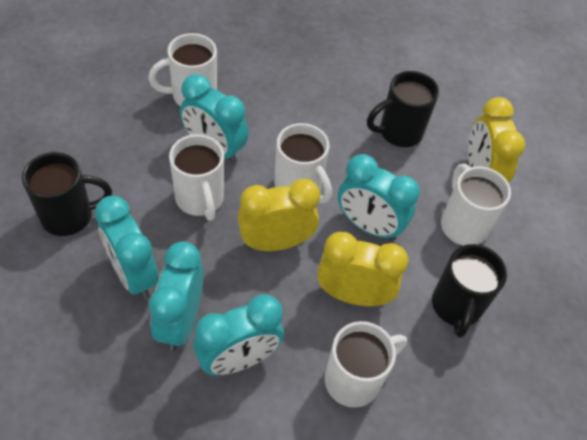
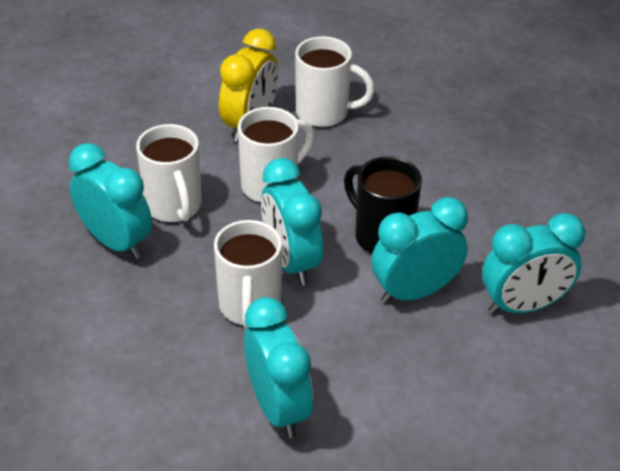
black mug: [22,152,112,236] [367,71,439,147] [432,244,507,338] = 3 -> [344,156,422,254] = 1
white mug: [148,33,217,107] [169,134,224,221] [274,123,332,203] [325,321,407,408] [441,164,511,246] = 5 -> [136,124,202,222] [214,220,282,329] [238,107,314,202] [295,36,375,127] = 4
yellow clock: [238,179,321,251] [317,232,408,306] [468,97,525,183] = 3 -> [219,29,278,142] = 1

